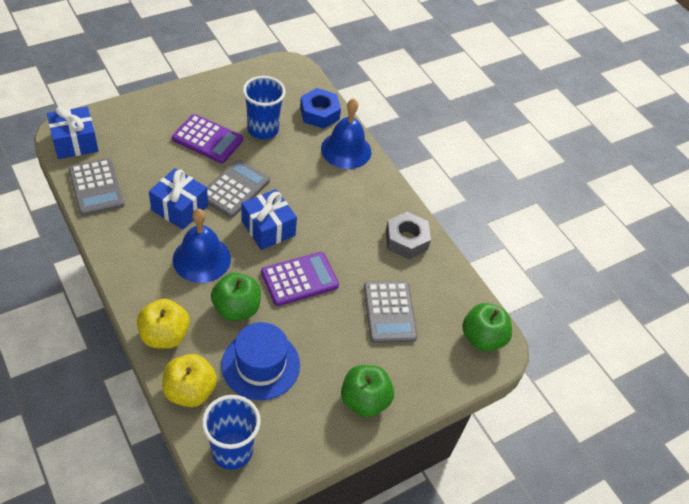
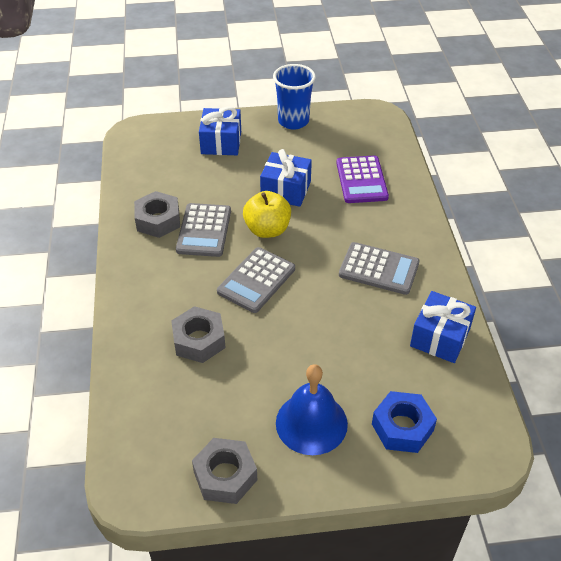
blue bell: [173,209,231,283] [321,98,371,169] = 2 -> [276,364,348,455] = 1
blue cup: [202,395,261,470] [243,76,286,139] = 2 -> [273,64,316,130] = 1
blue hat: [221,322,300,400] = 1 -> none = 0
green apple: [211,272,261,321] [341,365,394,417] [462,303,512,351] = 3 -> none = 0
grey nut: [386,212,431,259] = 1 -> [134,191,180,238] [171,306,225,363] [192,438,257,504] = 3
purple calculator: [172,114,243,163] [261,252,339,306] = 2 -> [336,155,389,203] = 1
yellow apple: [137,299,190,349] [162,354,217,407] = 2 -> [243,191,291,238] = 1

